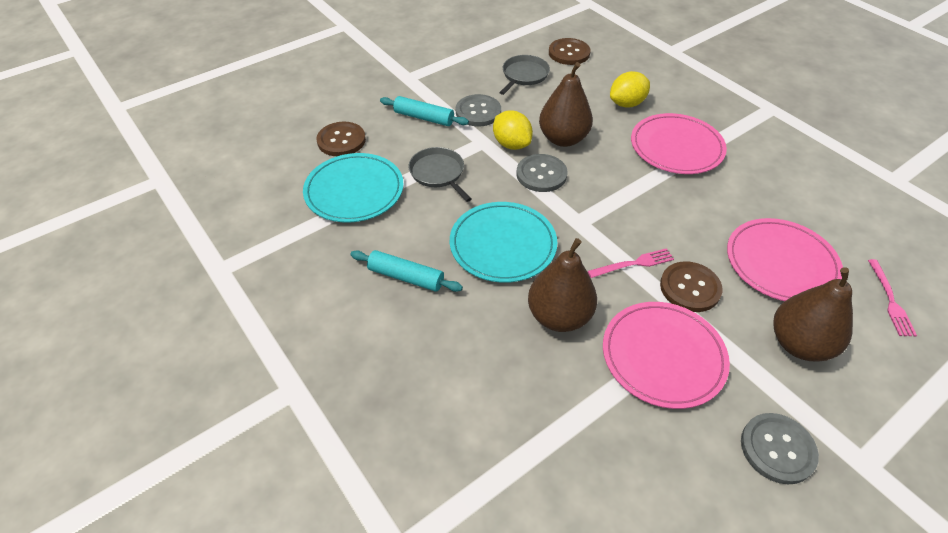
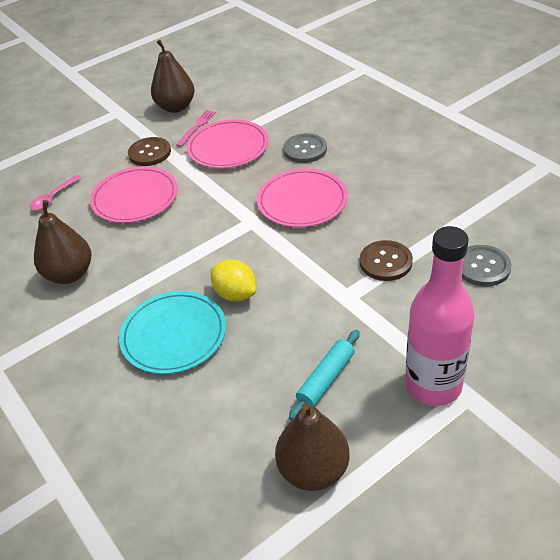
brown button: [317,122,366,156] [549,38,591,65] [660,261,723,312] = 3 -> [128,137,171,166] [360,240,413,281] = 2
grey button: [456,94,501,126] [516,154,568,192] [741,413,819,484] = 3 -> [283,133,327,163] [462,245,511,287] = 2
grey pan: [408,147,472,202] [499,55,550,95] = 2 -> none = 0
pink bottle: none = 0 -> [405,226,474,406] = 1
pink fork: [588,248,674,278] [868,259,917,336] = 2 -> [176,110,216,147] = 1
pink spoon: none = 0 -> [30,175,81,211] = 1
turquoise plate: [303,153,404,223] [450,202,557,283] = 2 -> [119,291,226,374] = 1
turquoise rolling pin: [350,250,463,292] [380,96,469,126] = 2 -> [289,330,360,420] = 1
yellow lemon: [493,110,533,150] [610,71,650,108] = 2 -> [211,260,257,301] = 1

